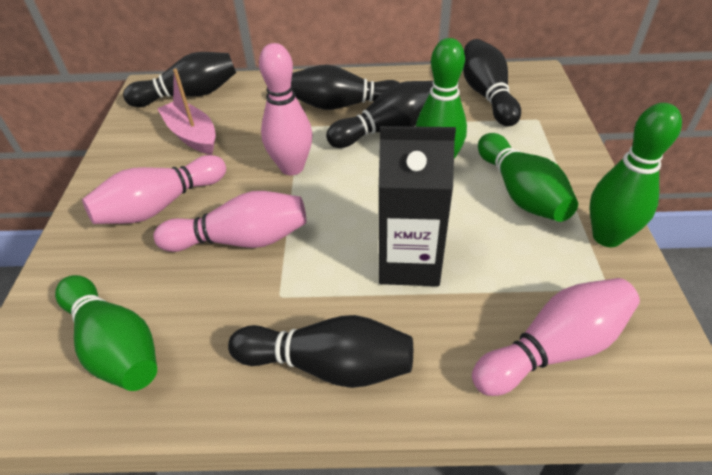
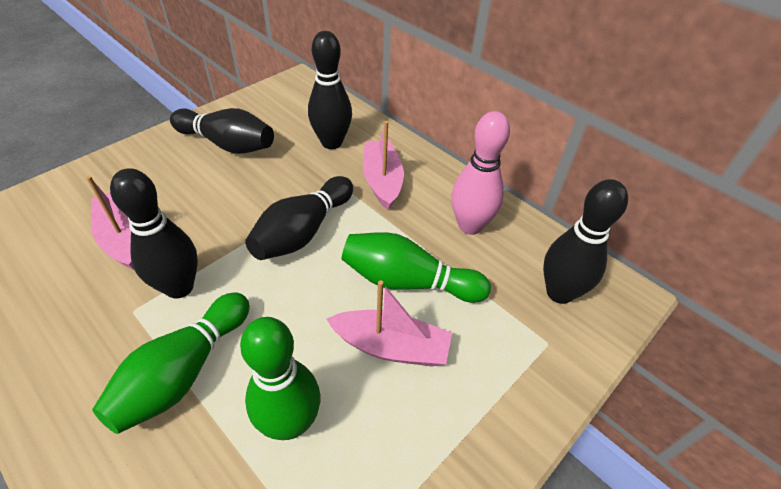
black carton: [379,126,456,286] = 1 -> none = 0
green bowling pin: [55,275,157,391] [416,38,467,159] [478,133,578,222] [589,103,682,247] = 4 -> [92,292,250,434] [240,317,321,440] [341,232,491,303] = 3
pink boat: [157,69,216,155] = 1 -> [86,176,134,270] [326,280,452,367] [363,121,404,210] = 3
pink bowling pin: [82,155,226,224] [153,191,306,252] [259,43,312,175] [472,278,640,396] = 4 -> [451,111,510,235] = 1

